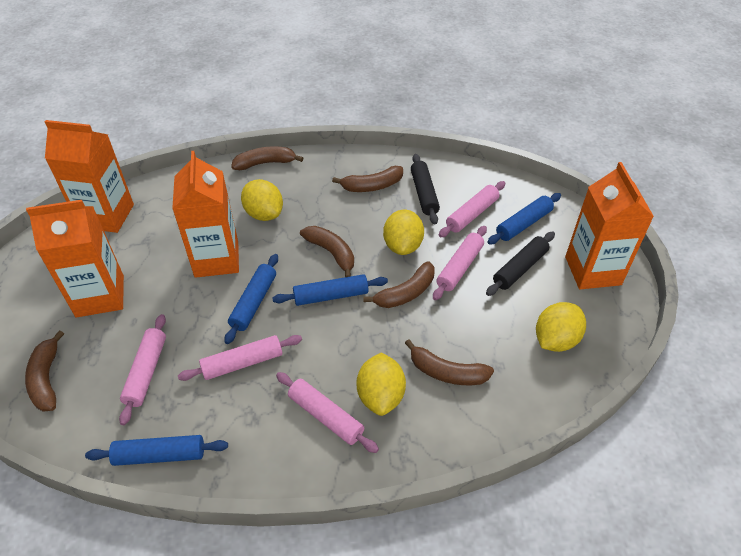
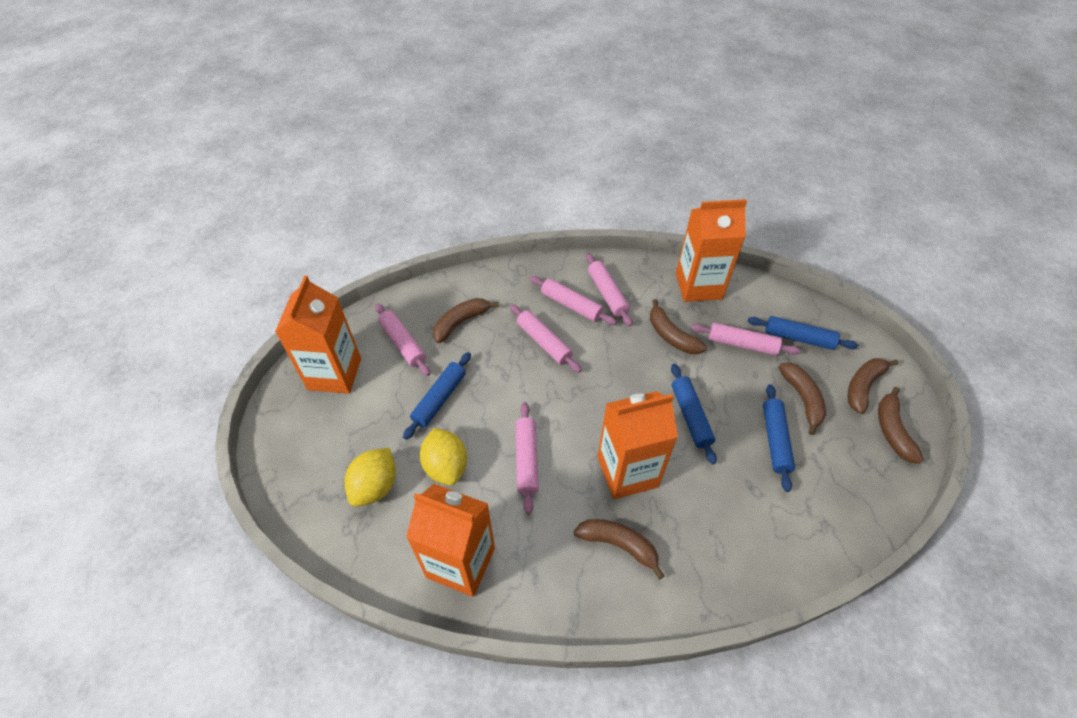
black rolling pin: [411,154,440,225] [486,232,555,296] = 2 -> none = 0
pink rolling pin: [119,314,166,425] [178,335,302,381] [276,372,379,453] [433,226,487,300] [439,181,505,237] = 5 -> [375,303,430,376] [510,304,582,373] [515,402,539,514] [529,276,617,325] [586,253,632,327] [691,323,801,356] = 6
yellow lemon: [241,179,283,221] [356,353,406,416] [383,210,424,255] [536,302,586,352] = 4 -> [344,448,396,507] [420,428,467,485] = 2

